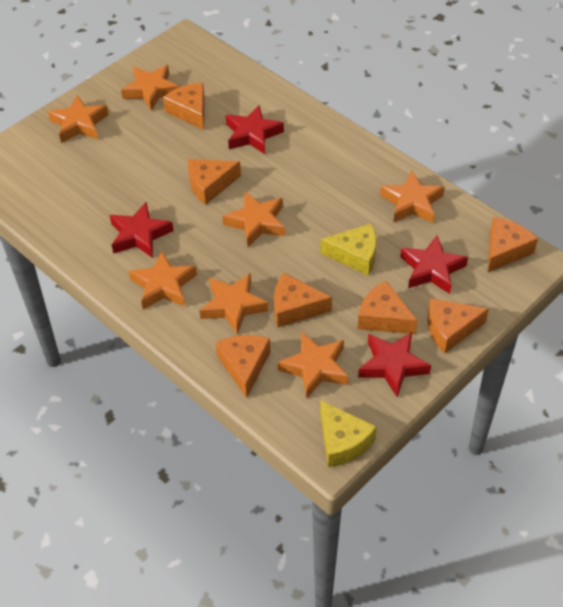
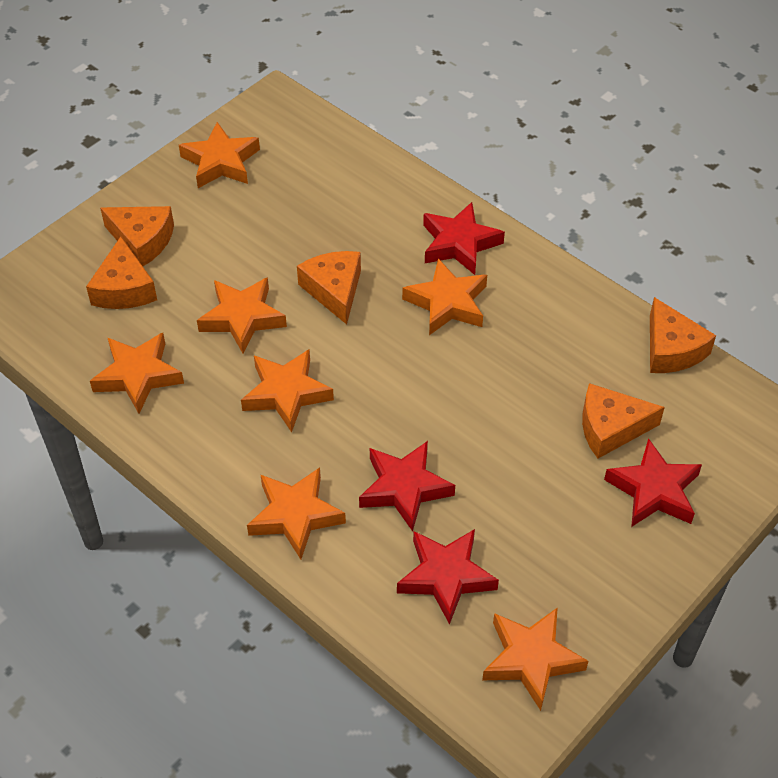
orange cheese: [163,82,205,130] [188,159,241,205] [215,335,271,398] [274,273,332,327] [357,281,418,334] [427,298,489,353] [488,217,538,272] = 7 -> [86,237,157,309] [100,206,174,266] [297,251,361,324] [582,383,665,458] [650,297,716,373] = 5
yellow cheese: [320,223,376,275] [320,400,377,467] = 2 -> none = 0

